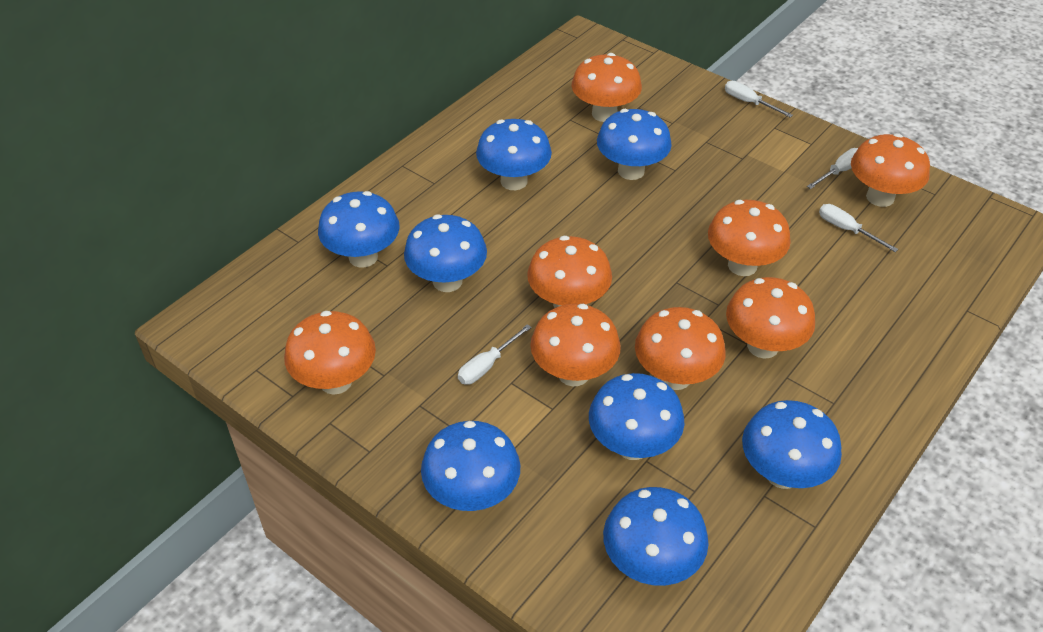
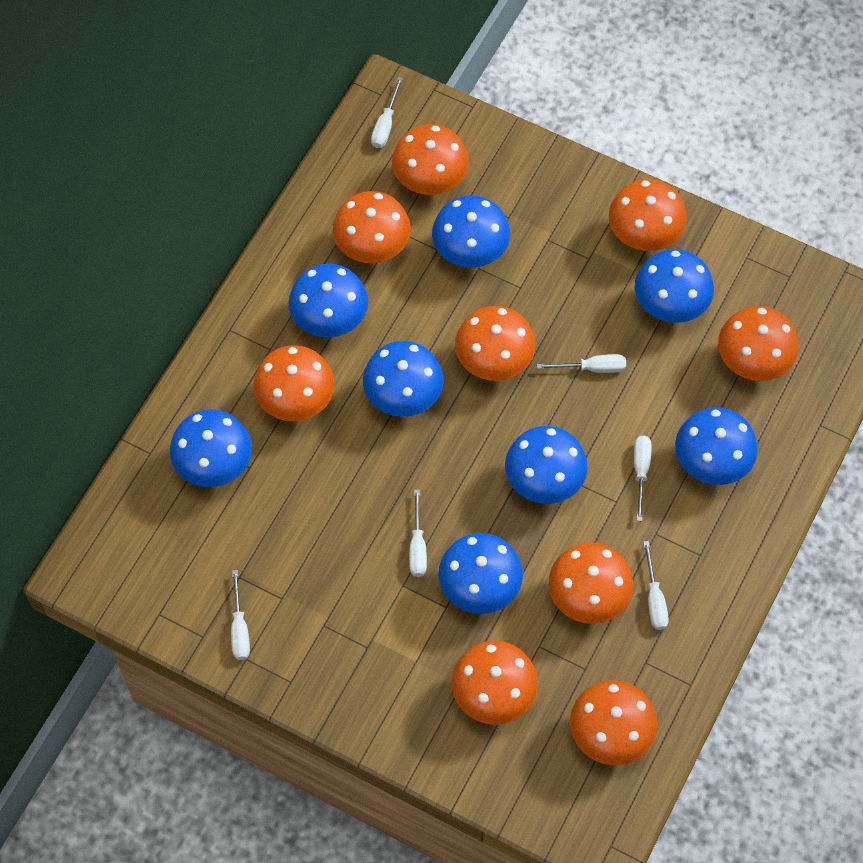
orange mushroom: [284,311,376,395] [527,236,612,308] [530,304,621,386] [572,53,642,122] [635,307,726,390] [708,200,791,276] [726,277,815,359] [851,133,930,207] = 8 -> [253,345,335,421] [333,191,411,263] [392,125,469,195] [452,641,538,725] [455,306,535,381] [549,542,633,624] [570,680,657,765] [609,179,687,251] [718,306,799,381] = 9
white screwdriver: [458,324,531,384] [725,81,793,118] [807,148,858,189] [819,204,898,252] = 4 -> [231,570,250,660] [371,77,403,148] [409,489,427,577] [537,354,626,373] [634,436,652,521] [643,541,669,630] = 6

